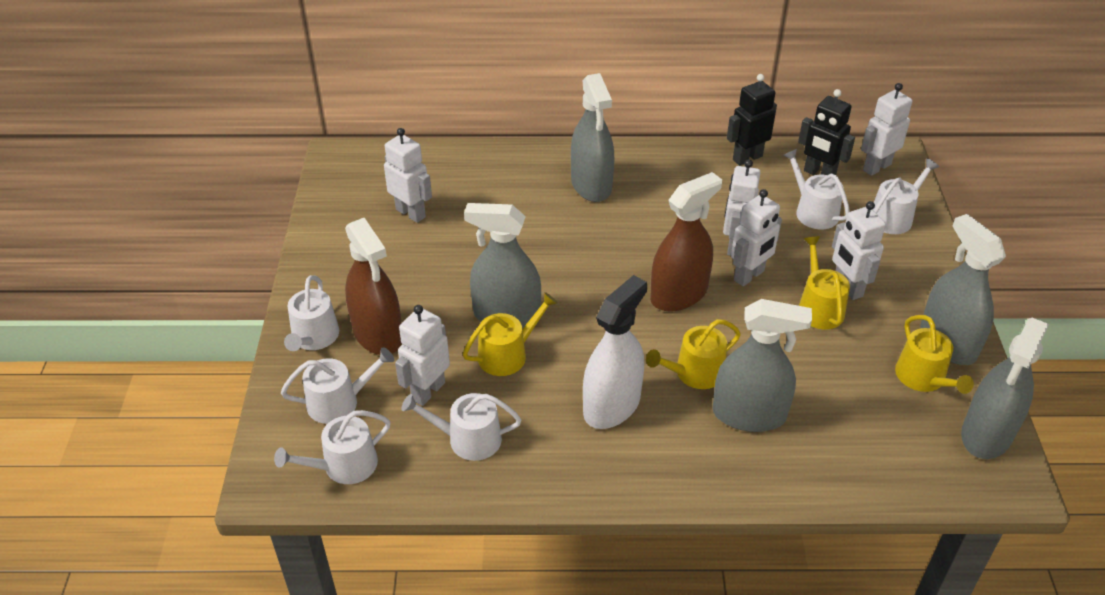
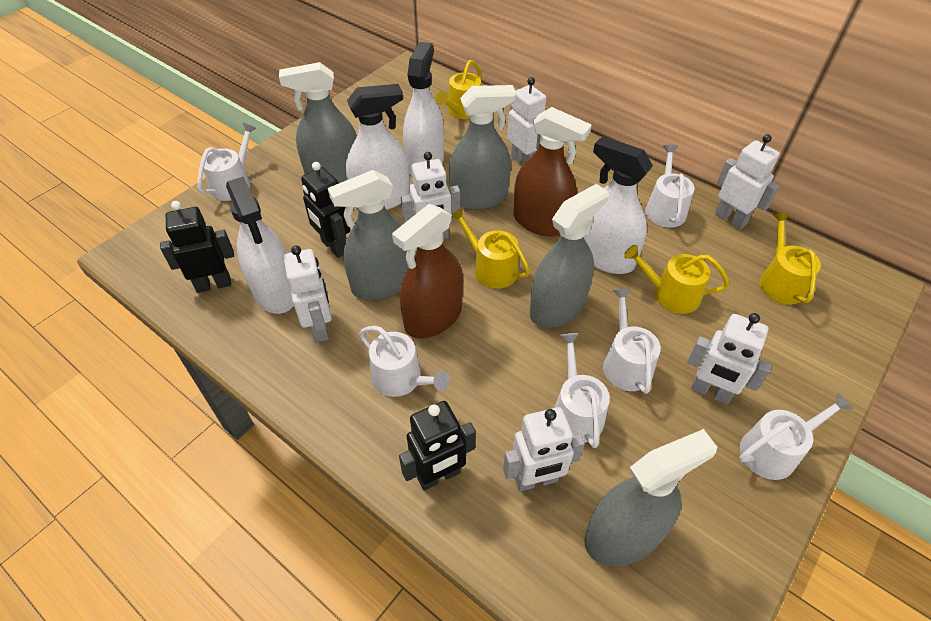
black robot: [727,74,777,165] [798,89,855,175] = 2 -> [160,201,234,293] [301,162,351,258] [399,401,476,491] = 3
white spray bottle: [583,275,647,429] = 1 -> [226,176,294,314] [346,84,410,210] [403,42,444,176] [584,136,653,274] = 4

